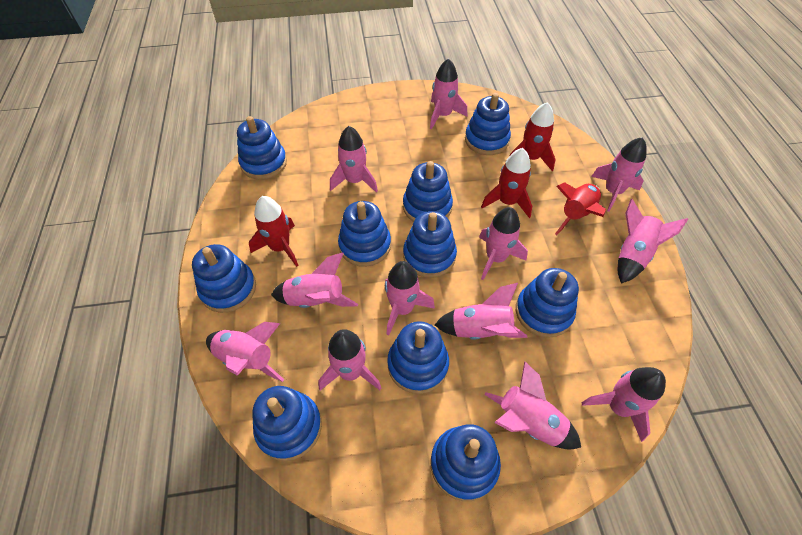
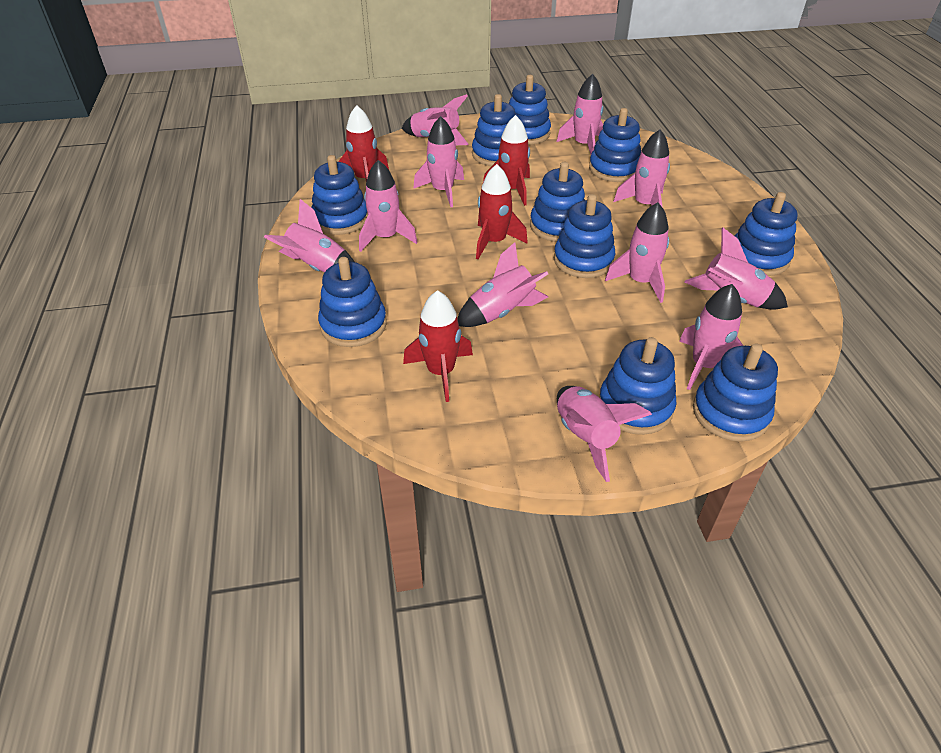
pink rocket: [206,322,285,382] [271,252,358,308] [318,329,381,390] [330,126,378,193] [385,261,435,336] [430,58,467,129] [435,283,527,340] [479,207,528,280] [484,361,581,449] [582,367,666,442] [591,137,647,212] [618,199,688,284] = 12 -> [264,199,355,272] [359,160,418,252] [402,94,469,145] [413,116,464,207] [457,242,548,327] [557,74,604,154] [557,386,652,482] [605,202,669,303] [613,130,670,207] [679,284,743,390] [685,227,788,310] = 11

